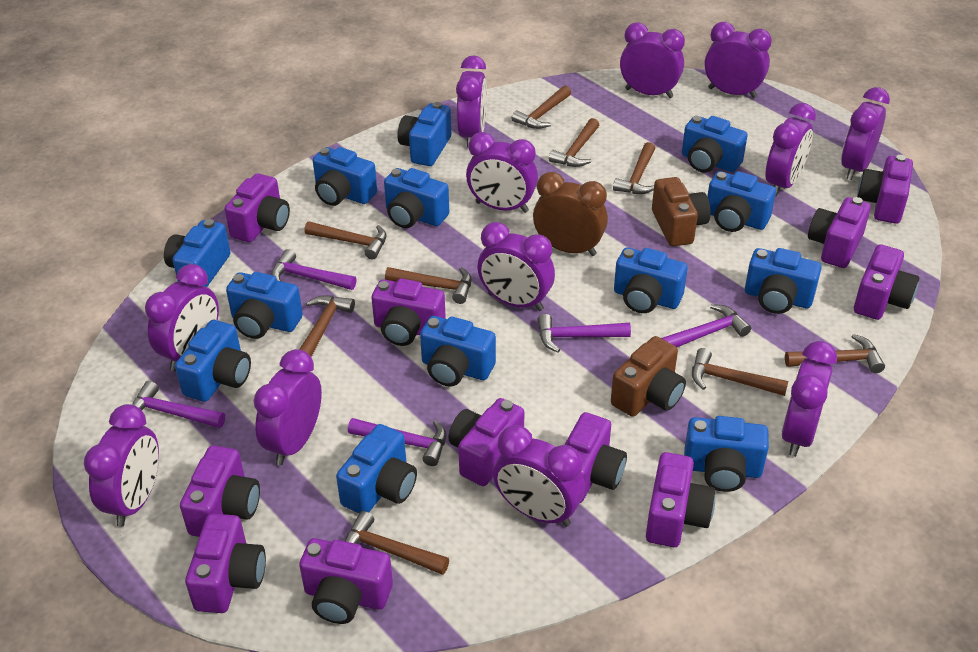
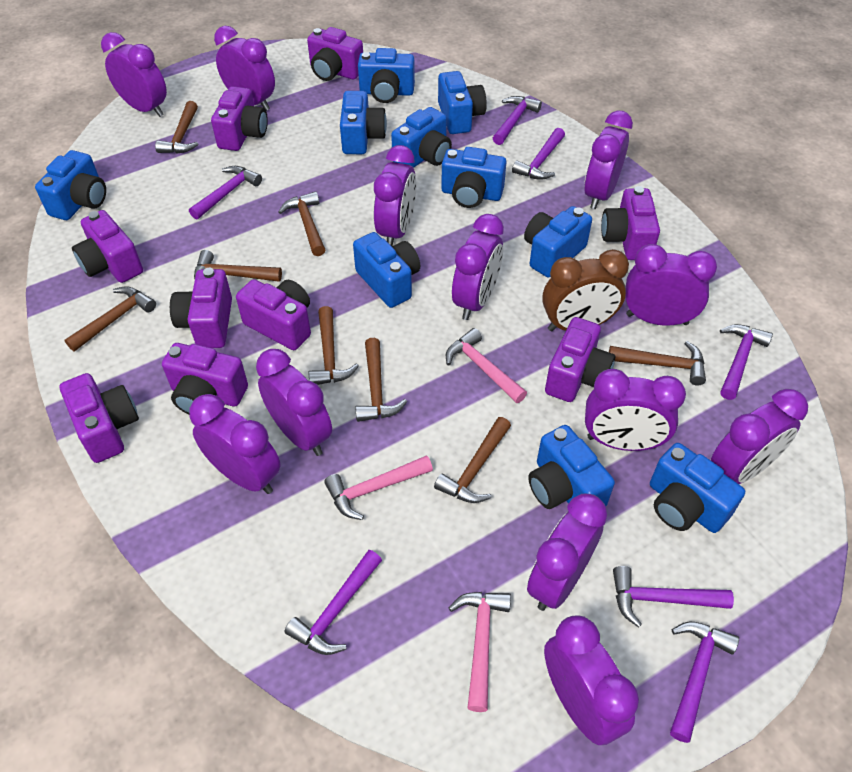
blue camera: [164,219,230,287] [175,320,251,402] [226,272,303,339] [313,147,377,206] [336,424,417,513] [384,168,449,228] [398,102,451,166] [420,316,496,386] [614,247,688,313] [682,116,748,173] [684,416,769,492] [707,171,776,232] [745,248,822,314] = 13 -> [35,150,106,220] [340,91,387,154] [353,232,420,308] [358,48,415,103] [391,107,452,168] [438,71,487,134] [441,147,506,208] [524,206,592,277] [528,425,615,509] [650,443,745,533] = 10
brown camera: [611,336,686,417] [652,177,711,246] = 2 -> none = 0
brown hammer: [299,295,355,357] [304,221,387,260] [345,511,449,575] [385,267,472,304] [511,86,571,129] [549,118,599,167] [613,142,655,194] [692,348,788,396] [785,334,885,373] = 9 -> [64,286,156,352] [155,101,198,154] [194,250,282,282] [278,191,326,256] [309,306,359,385] [356,338,407,422] [434,417,511,503] [609,341,706,385] = 8
pink hammer: none = 0 -> [324,455,433,520] [446,328,527,403] [449,592,511,712] = 3
purple camera: [180,445,260,537] [185,514,266,613] [225,173,290,242] [299,538,393,624] [372,278,446,346] [448,398,525,486] [565,412,627,503] [646,452,715,547] [808,197,871,268] [854,244,919,320] [857,155,913,224] = 11 -> [60,373,139,463] [72,210,143,283] [162,343,248,414] [170,268,232,348] [211,86,268,151] [236,279,311,350] [307,27,363,81] [545,317,615,402] [601,186,660,260] = 9
purple hammer: [132,381,225,428] [272,249,357,290] [348,418,446,466] [537,314,631,352] [661,304,751,347] = 5 -> [189,166,262,220] [285,550,382,655] [493,96,542,145] [512,128,565,180] [613,566,734,628] [670,622,739,743] [720,324,773,400] = 7

